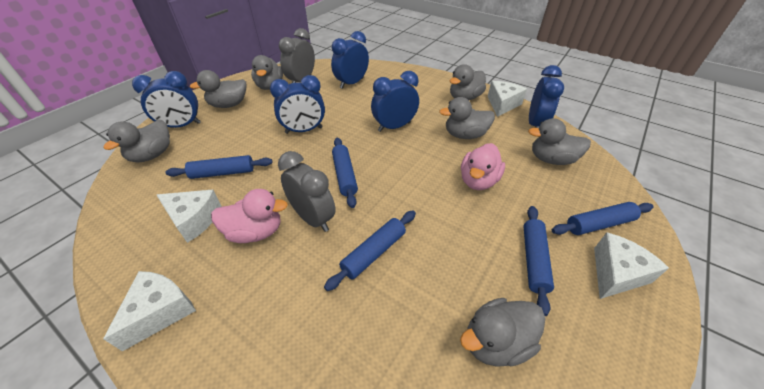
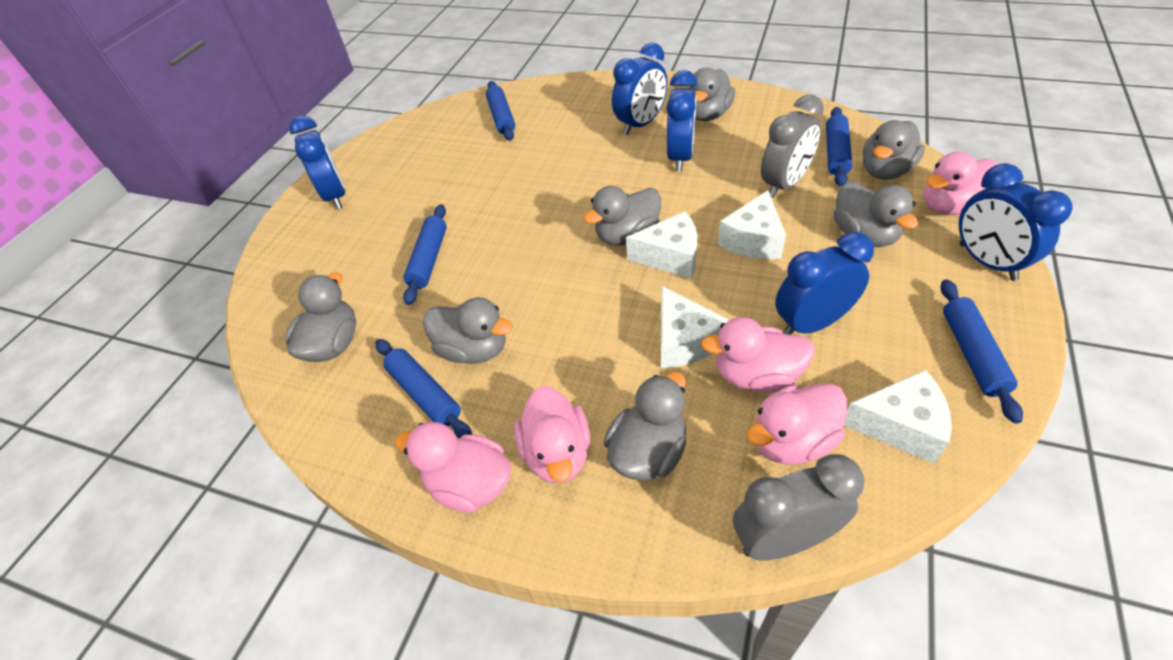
pink duck: [211,189,288,243] [461,143,505,190] = 2 -> [395,422,511,513] [514,386,590,483] [701,317,815,393] [747,383,847,464] [923,152,998,215] = 5

